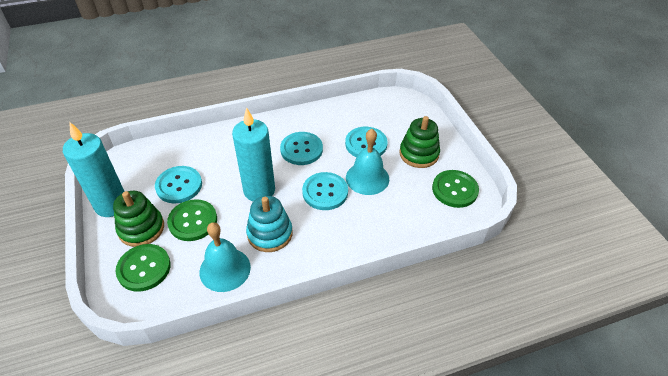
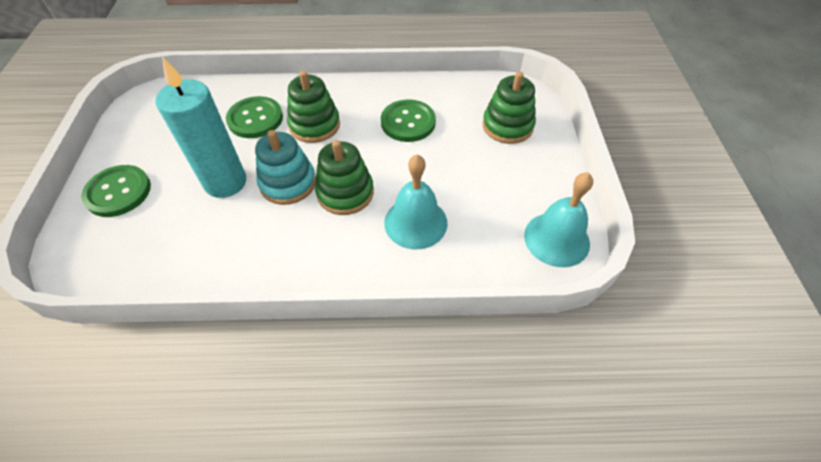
green stacking toy: [113,191,164,247] [399,116,440,168] = 2 -> [287,71,340,143] [315,140,374,215] [482,72,536,144] = 3
turquoise button: [155,166,202,203] [280,132,323,165] [302,172,348,210] [345,127,388,157] = 4 -> none = 0
turquoise candle: [63,122,125,217] [232,107,275,202] = 2 -> [156,56,246,198] = 1

